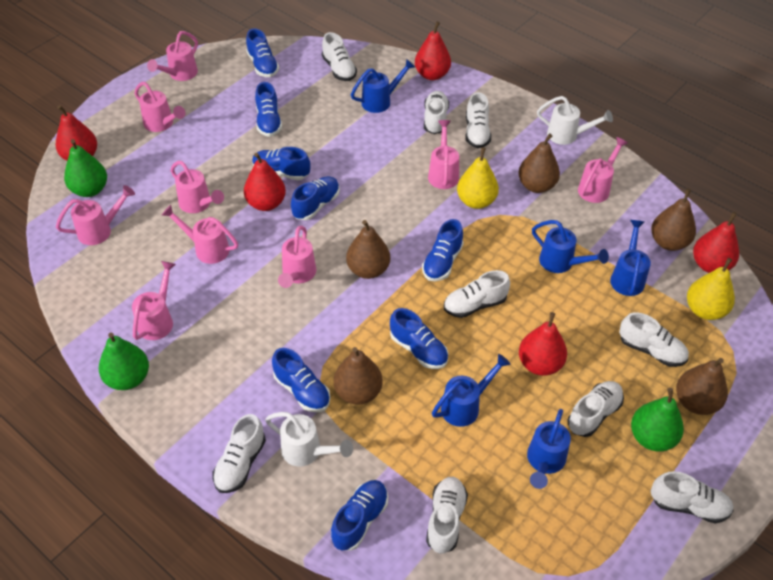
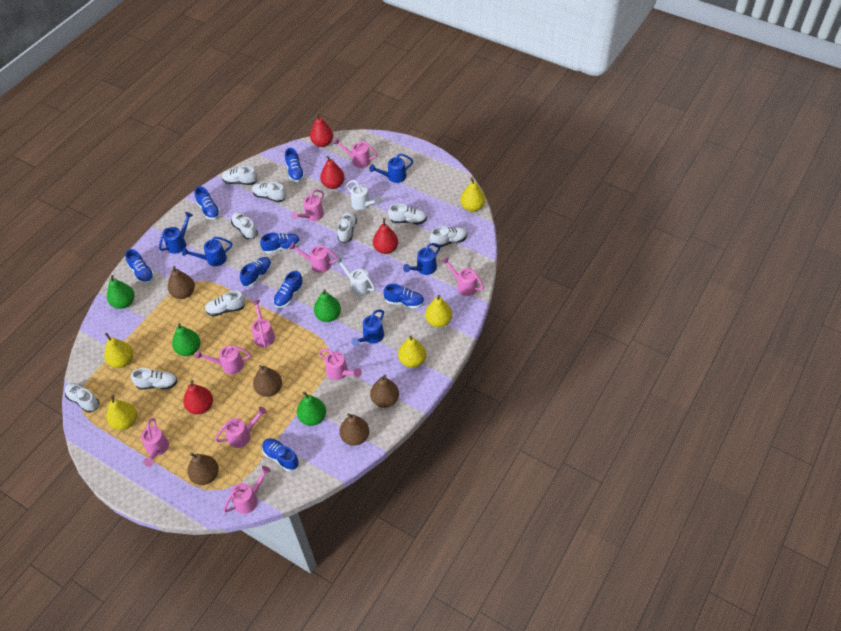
green pear: [64,139,107,197] [99,333,149,390] [631,388,684,452] = 3 -> [107,275,134,309] [172,323,201,356] [297,391,326,426] [314,289,341,322] = 4
pink watering can: [56,185,135,245] [132,261,176,340] [134,82,185,132] [147,31,198,81] [162,205,238,264] [170,161,224,213] [278,226,316,288] [428,120,459,189] [578,137,628,203] = 9 -> [141,418,169,467] [195,345,251,374] [215,406,267,448] [223,466,271,514] [251,300,275,347] [289,242,338,273] [291,189,324,221] [319,349,362,380] [333,138,377,168] [441,257,484,296] = 10
red pear: [56,105,97,161] [244,153,286,211] [415,21,451,80] [519,312,567,376] [693,212,739,273] = 5 -> [183,380,213,415] [310,114,333,147] [320,156,345,189] [373,218,398,254] = 4
yellow pear: [457,147,499,209] [687,258,735,320] = 2 -> [104,333,133,368] [107,395,137,430] [398,335,426,368] [425,295,452,327] [460,177,485,212] = 5

